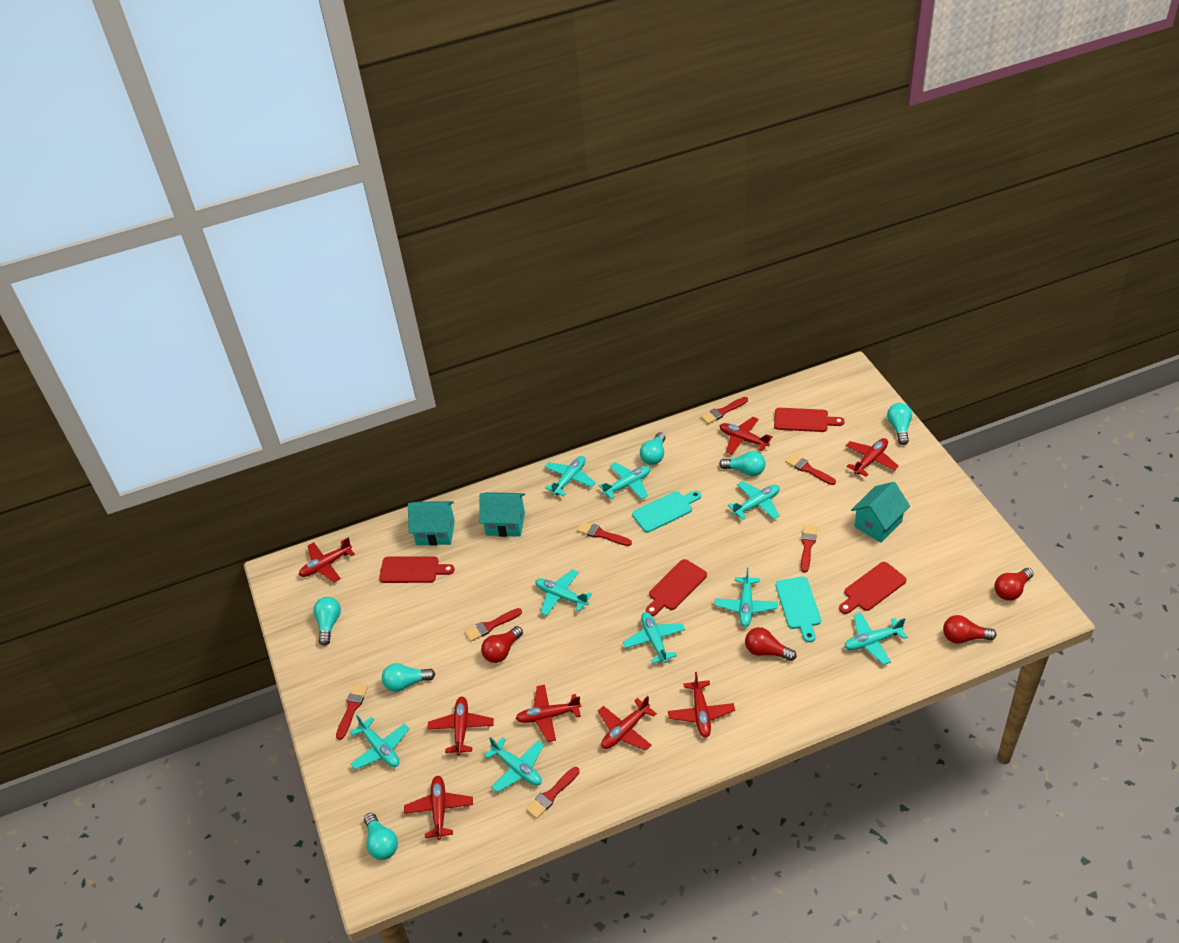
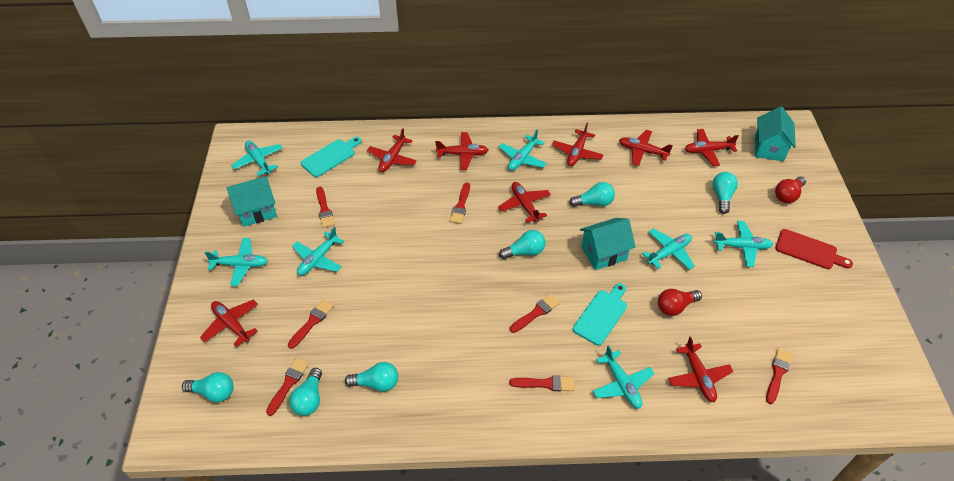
red cutting board: [379,556,455,583] [646,559,707,616] [774,408,845,432] [839,562,907,614] = 4 -> [775,229,853,269] = 1
red light bulb: [481,626,523,663] [745,627,796,661] [943,615,996,644] [995,568,1034,601] = 4 -> [658,289,702,316] [775,176,806,203] = 2
turquoise plane: [350,715,409,770] [484,737,544,793] [535,569,592,616] [545,456,596,496] [599,462,651,500] [623,612,685,663] [715,568,778,627] [728,481,780,520] [844,613,907,665] = 9 -> [205,238,268,286] [231,140,283,176] [292,227,344,276] [499,129,547,171] [593,345,655,409] [642,228,695,270] [714,221,773,267] = 7

